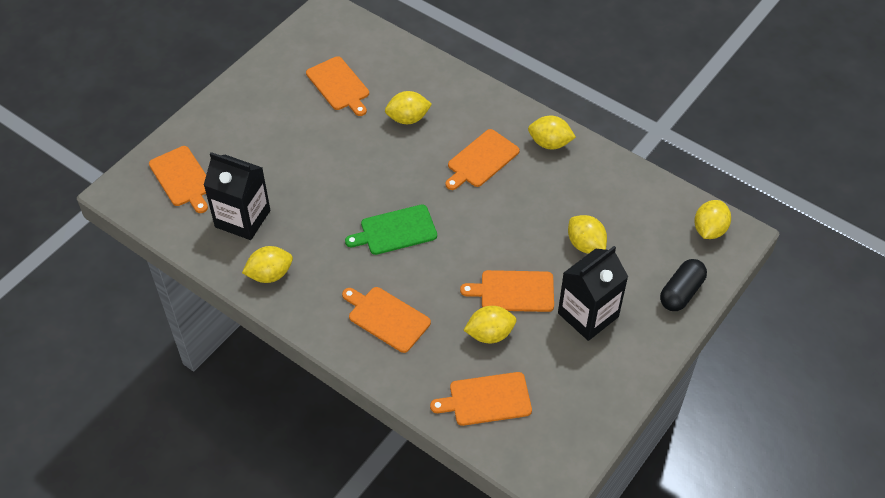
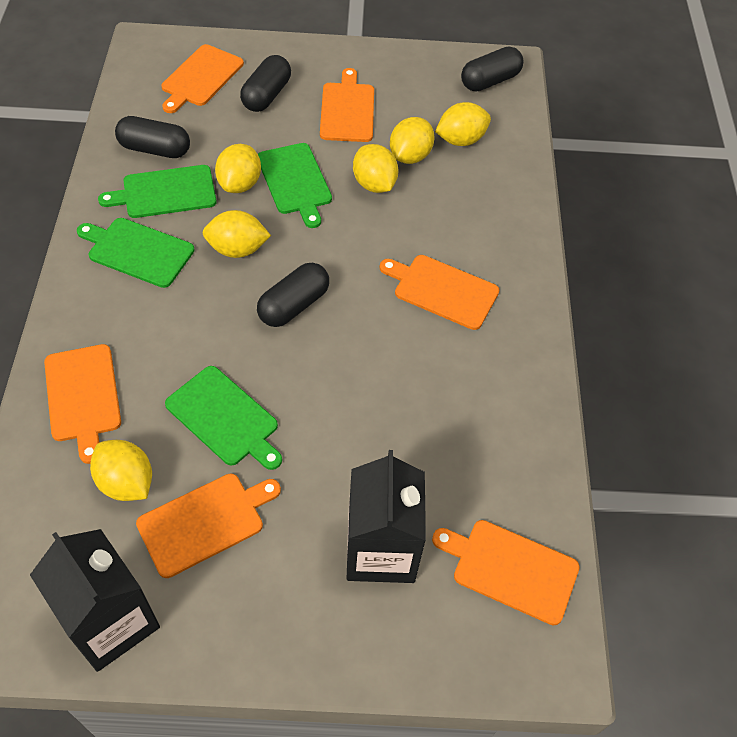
black capsule: [660,259,707,311] = 1 -> [115,116,190,158] [240,55,291,112] [257,262,329,327] [461,46,523,92] = 4
green cutting board: [345,204,437,255] = 1 -> [77,218,195,288] [98,165,217,218] [165,366,282,470] [258,143,332,228] = 4

